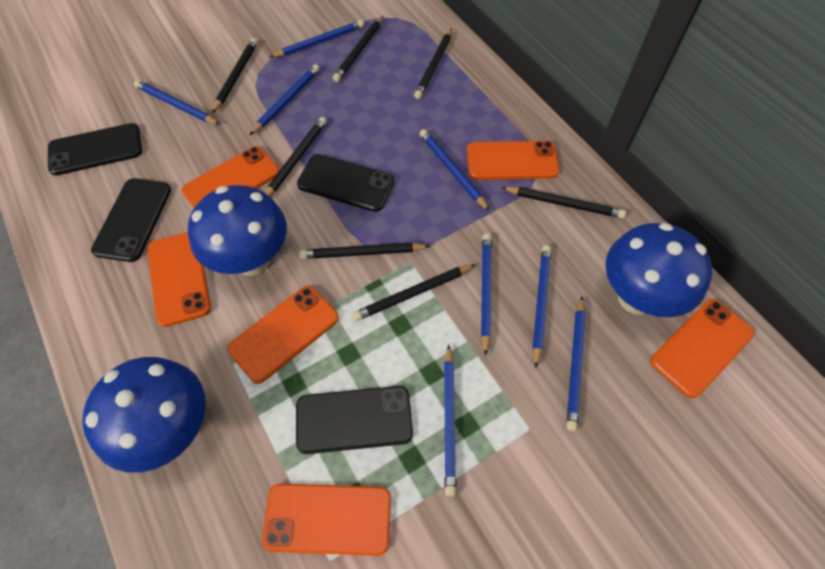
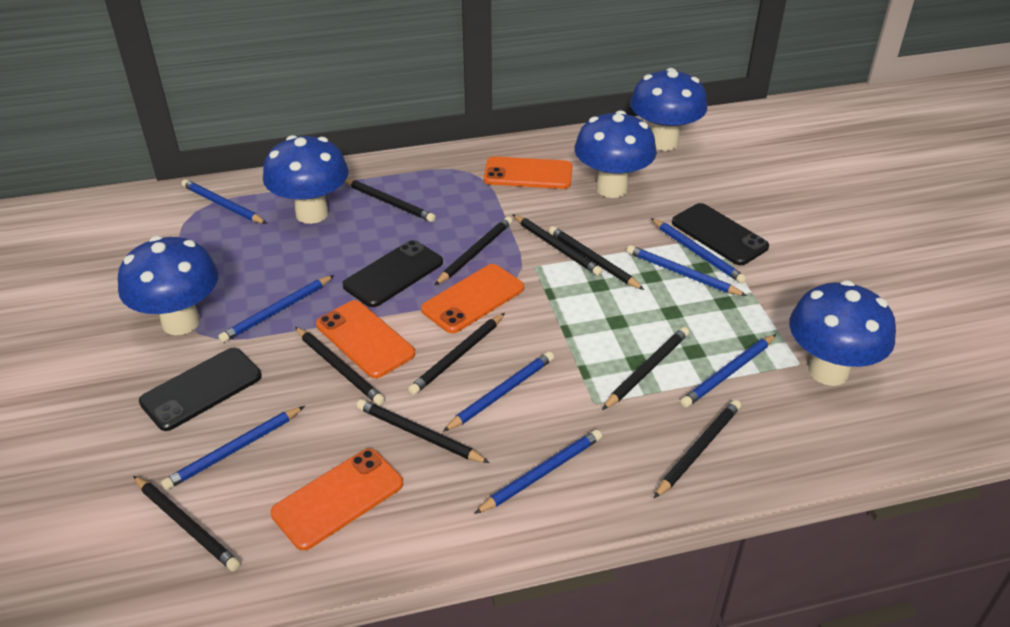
black pencil: [212,38,258,114] [265,117,327,197] [299,243,430,259] [333,16,383,82] [352,264,476,321] [414,29,452,99] [501,187,626,219] = 7 -> [133,476,240,571] [295,327,385,405] [345,179,436,222] [357,399,490,463] [408,313,505,395] [435,216,512,285] [512,214,603,276] [549,226,644,290] [602,327,689,410] [654,400,741,498] = 10
black phone: [48,123,142,175] [91,178,171,262] [296,386,413,454] [297,154,395,212] = 4 -> [139,348,262,431] [342,240,443,307] [672,203,769,265] = 3
blue mushroom: [82,357,206,473] [188,185,287,276] [606,223,712,317] = 3 -> [118,236,219,335] [263,135,349,224] [575,110,657,198] [630,68,707,151] [789,280,896,386] = 5
orange phone: [148,232,211,327] [181,146,280,208] [227,286,339,384] [262,484,391,556] [467,141,560,180] [650,299,754,398] = 6 -> [271,448,403,550] [316,300,415,378] [421,264,524,333] [484,156,573,189] = 4

